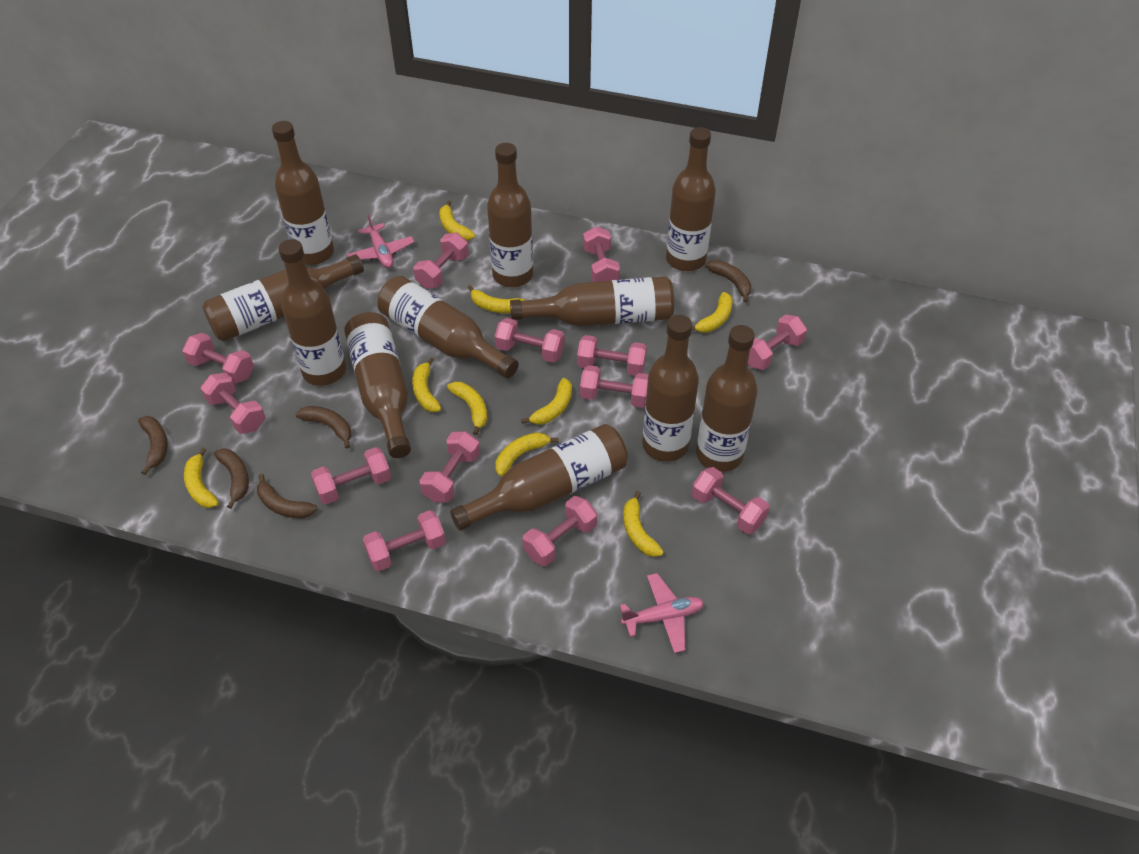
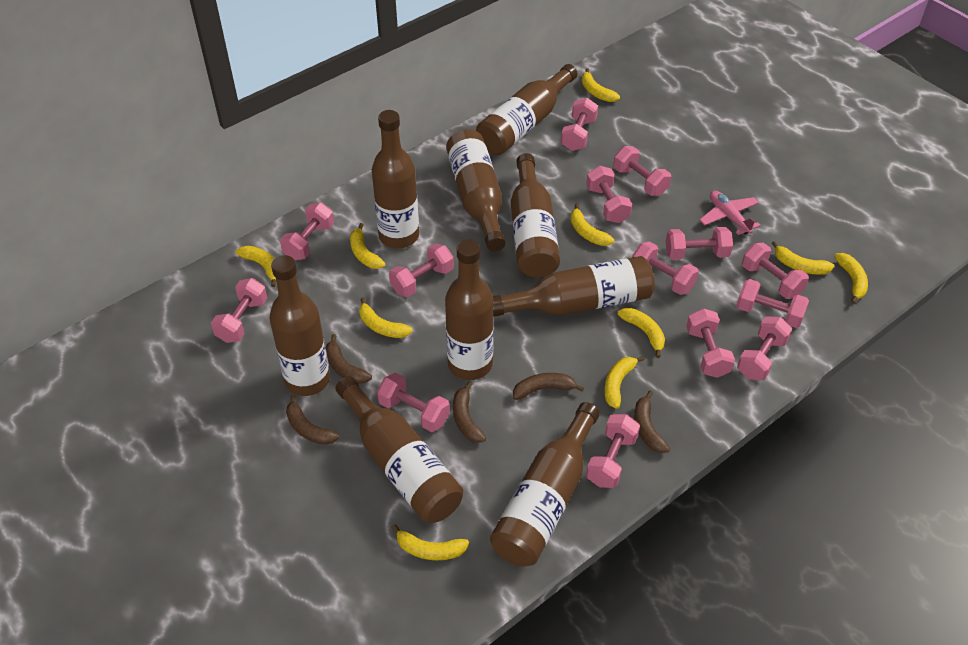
brown bottle: [203,254,364,341] [272,121,334,265] [278,239,346,386] [344,312,411,458] [378,276,519,378] [450,424,628,531] [487,143,533,287] [510,276,674,327] [642,315,699,462] [666,127,716,271] [696,325,758,472] = 11 -> [269,255,330,396] [336,376,463,523] [372,110,419,248] [445,239,494,380] [446,129,506,251] [476,64,577,155] [490,402,600,567] [493,256,655,317] [511,153,560,278] = 9
pink dumbbell: [182,333,254,384] [200,373,266,434] [311,447,391,504] [363,510,446,571] [413,233,469,289] [420,431,480,503] [495,318,565,363] [522,496,597,566] [577,335,647,376] [580,365,648,408] [583,226,620,282] [692,467,770,534] [748,314,807,370] = 13 -> [211,278,267,343] [280,203,334,260] [377,373,450,432] [389,243,454,297] [561,98,598,151] [586,166,632,223] [586,414,640,488] [613,146,671,196] [632,241,699,295] [666,227,733,260] [686,308,735,378] [736,279,809,328] [737,317,792,380] [742,243,809,299] = 14
pink plane: [347,214,414,268] [620,573,704,653] = 2 -> [699,191,761,235] = 1
yellow banana: [184,447,219,508] [412,357,441,412] [439,200,475,240] [447,382,487,435] [468,285,525,313] [496,432,559,476] [521,378,572,425] [623,491,664,557] [692,292,733,332] = 9 -> [236,246,276,287] [350,223,386,269] [359,297,413,338] [391,524,469,560] [570,204,614,246] [582,68,620,102] [604,356,645,409] [617,308,665,358] [772,241,834,275] [834,253,868,304] = 10

